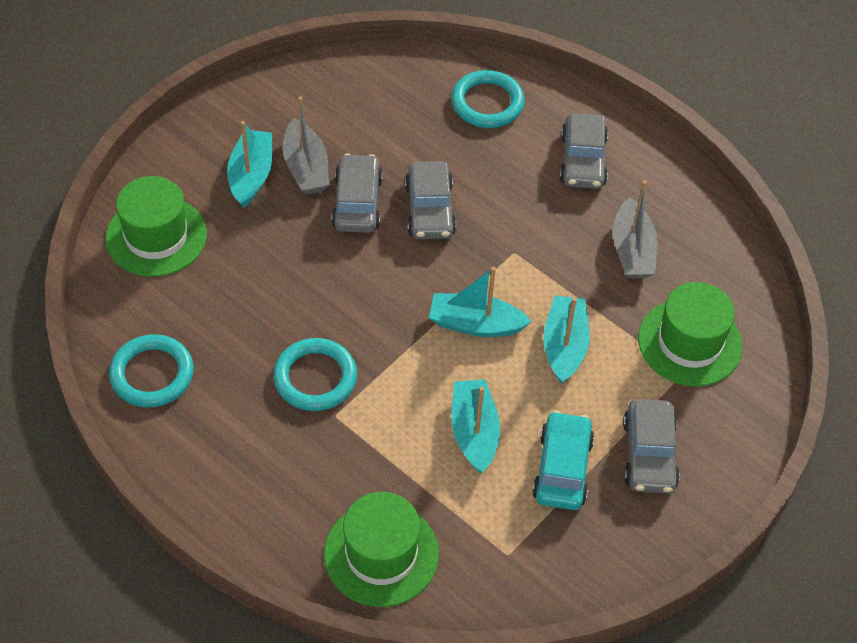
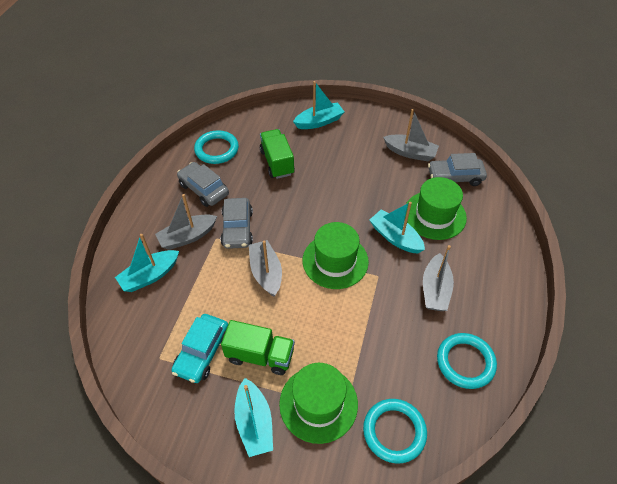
green truck: none = 0 -> [221,320,295,375] [260,129,295,179] = 2
grey boat: [283,96,330,195] [613,180,658,278] = 2 -> [155,194,217,250] [249,240,282,297] [383,109,439,161] [423,245,454,311] = 4
grey car: [331,153,383,233] [405,161,456,239] [560,113,608,189] [623,399,680,493] = 4 -> [177,162,229,207] [220,198,253,249] [428,153,487,186] = 3

